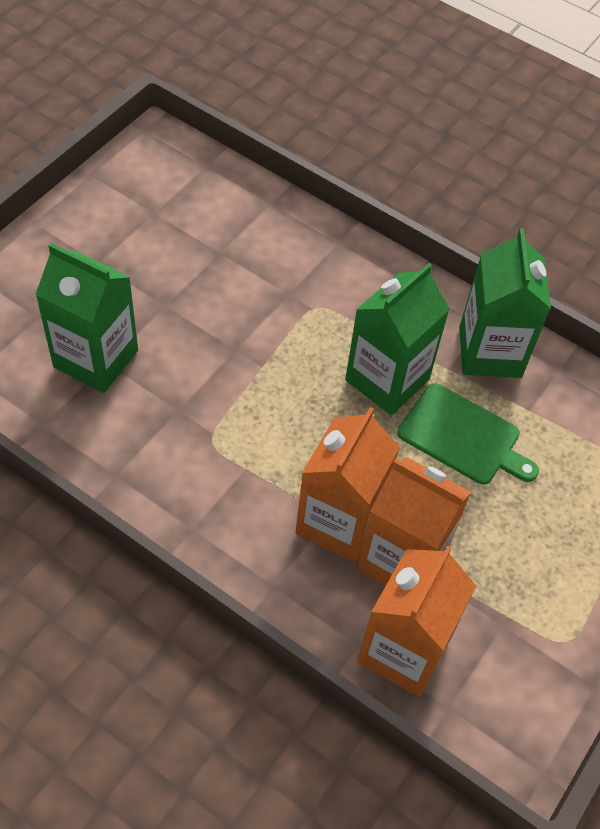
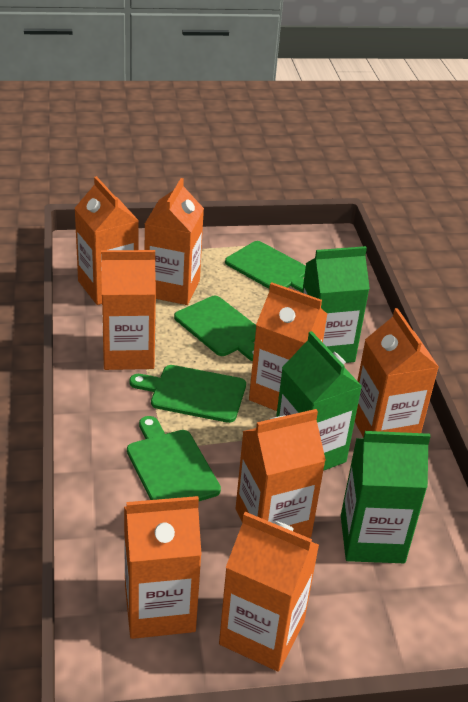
green cutting board: [397,383,539,485] = 1 -> [127,416,221,501] [129,365,246,423] [174,296,256,362] [225,241,306,292] = 4
orange carton: [295,407,400,562] [357,457,471,586] [357,545,476,697] = 3 -> [74,176,139,305] [101,250,156,370] [124,496,202,639] [145,178,204,305] [219,512,319,672] [236,409,326,538] [249,282,327,411] [355,308,439,438] = 8

